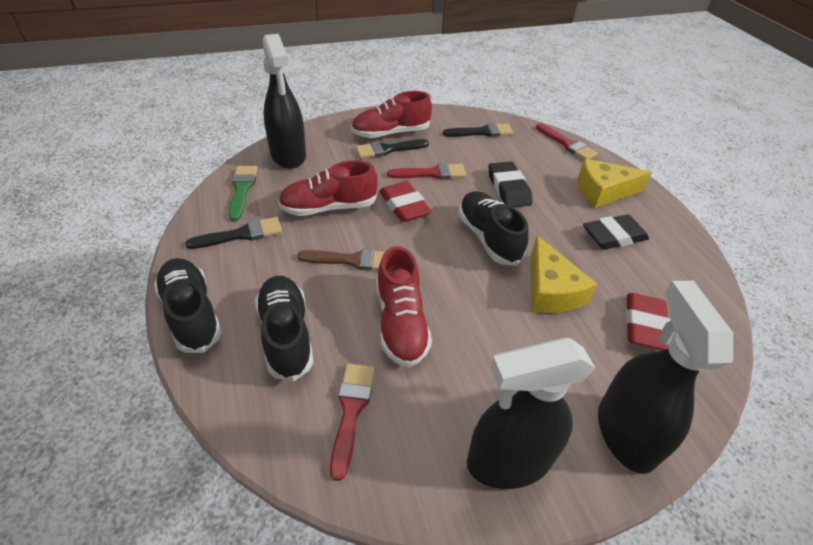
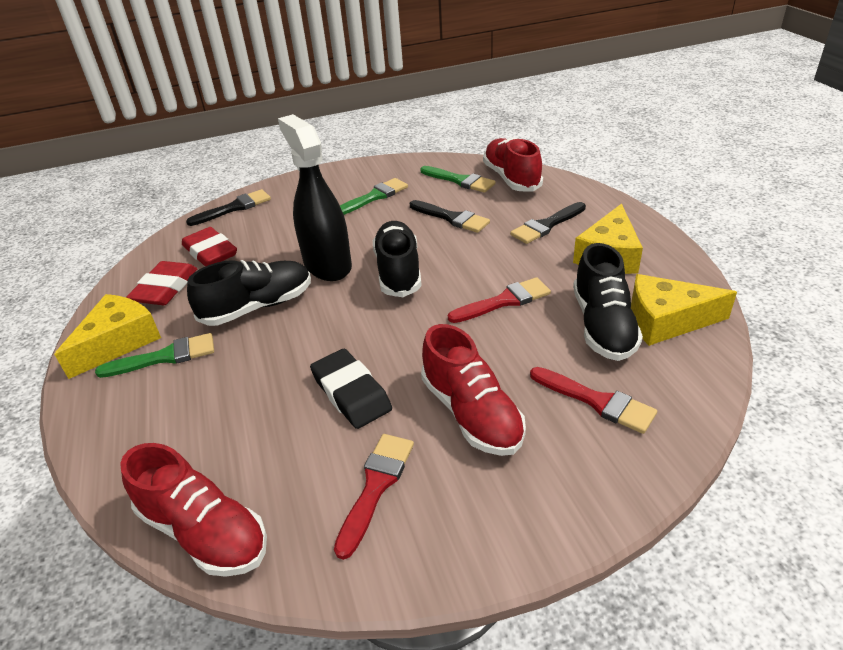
black eraser: [488,161,533,208] [583,214,649,249] = 2 -> [310,349,392,429] = 1
black spray bottle: [263,34,306,169] [467,337,596,489] [598,281,733,474] = 3 -> [278,114,352,281] = 1
brown brush: [297,249,385,271] = 1 -> none = 0
green brush: [229,166,258,221] = 1 -> [95,333,214,378] [340,178,408,215] [420,166,496,193] = 3
yellow cheese: [531,235,597,313] [578,159,652,208] = 2 -> [54,294,161,379] [573,203,643,274] [631,274,737,346] = 3

